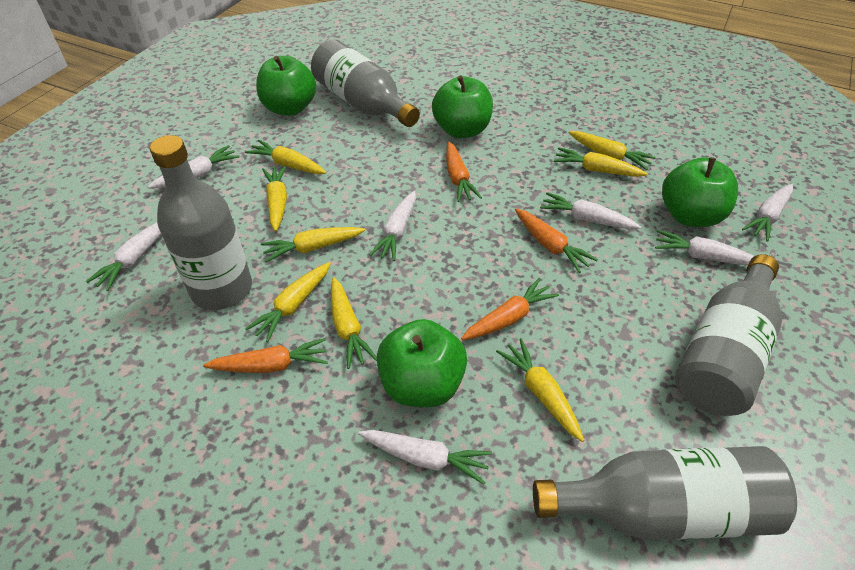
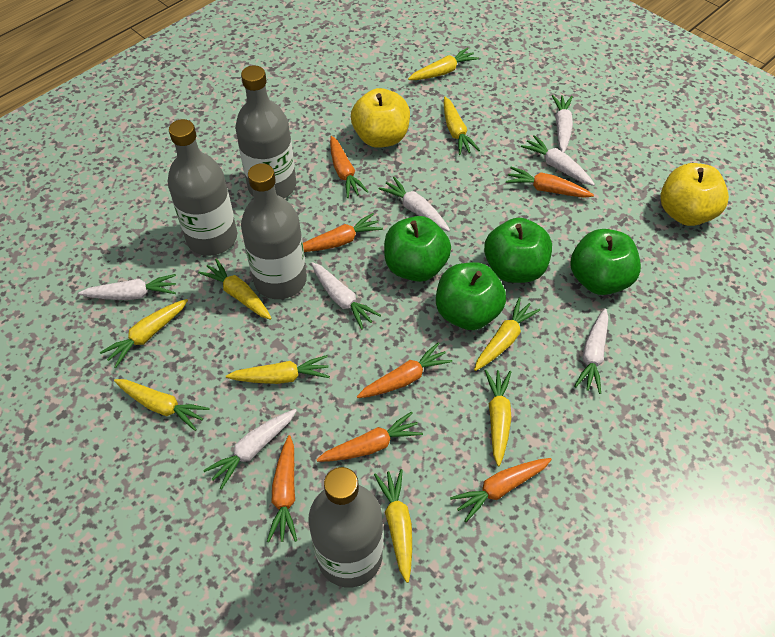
orange carrot: [203,338,328,373] [446,142,482,202] [461,278,559,340] [515,208,598,273] = 4 -> [267,435,297,542] [303,213,383,252] [316,411,423,462] [330,136,369,198] [357,343,452,398] [450,458,552,522] [506,167,594,198] = 7
yellow apple: none = 0 -> [351,88,410,148] [660,163,729,226] = 2
yellow carrot: [245,140,326,174] [245,262,331,342] [261,227,365,262] [262,166,287,232] [331,277,377,369] [496,338,584,442] [554,147,648,177] [569,131,656,170] = 8 -> [100,299,188,368] [114,379,210,431] [198,258,272,320] [226,355,330,384] [374,469,412,583] [408,48,479,80] [444,97,480,155] [474,297,540,371] [484,370,512,466] = 9

